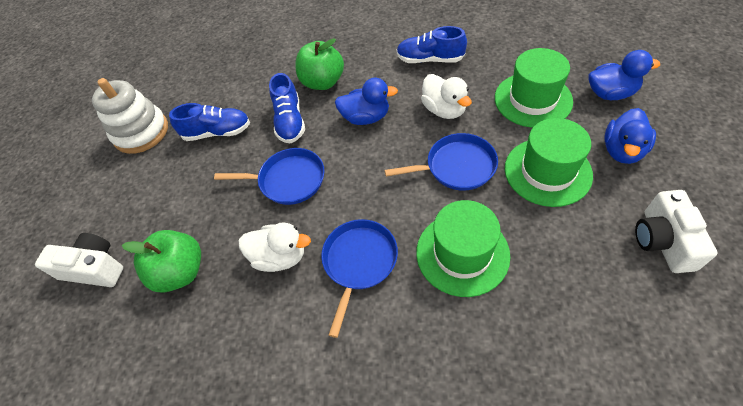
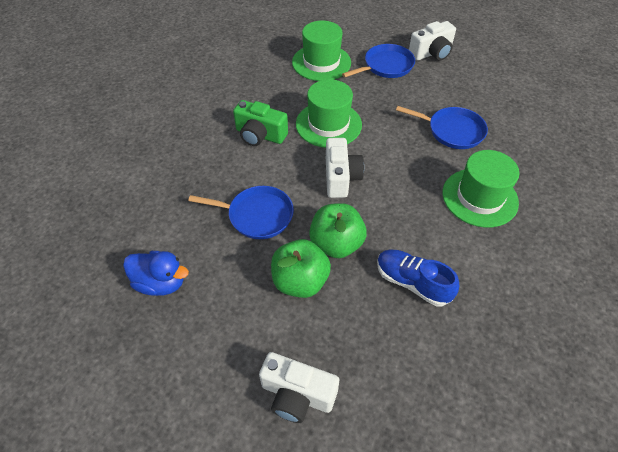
blue duck: [335,78,398,125] [588,50,660,100] [604,108,656,164] = 3 -> [123,251,189,296] = 1
blue shoe: [169,103,250,141] [269,73,305,144] [397,26,467,63] = 3 -> [377,249,459,306] = 1
green camera: none = 0 -> [233,100,288,146] = 1
white camera: [35,233,123,287] [635,190,718,273] = 2 -> [259,352,339,423] [326,138,364,198] [409,21,456,61] = 3
white duck: [239,222,311,272] [421,74,472,119] = 2 -> none = 0
white stacking toy: [92,78,168,154] = 1 -> none = 0

